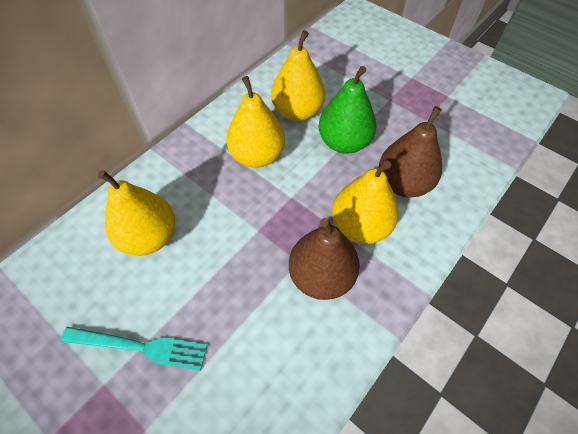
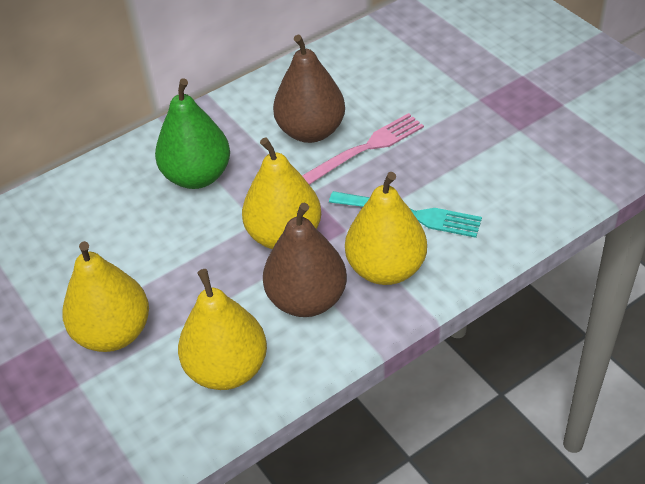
pink fork: none = 0 -> [302,113,424,185] = 1

